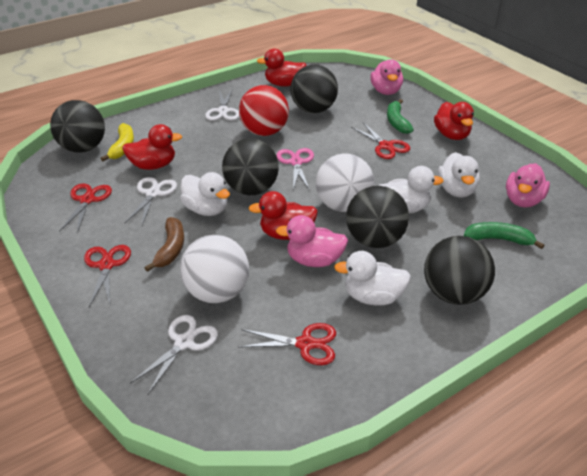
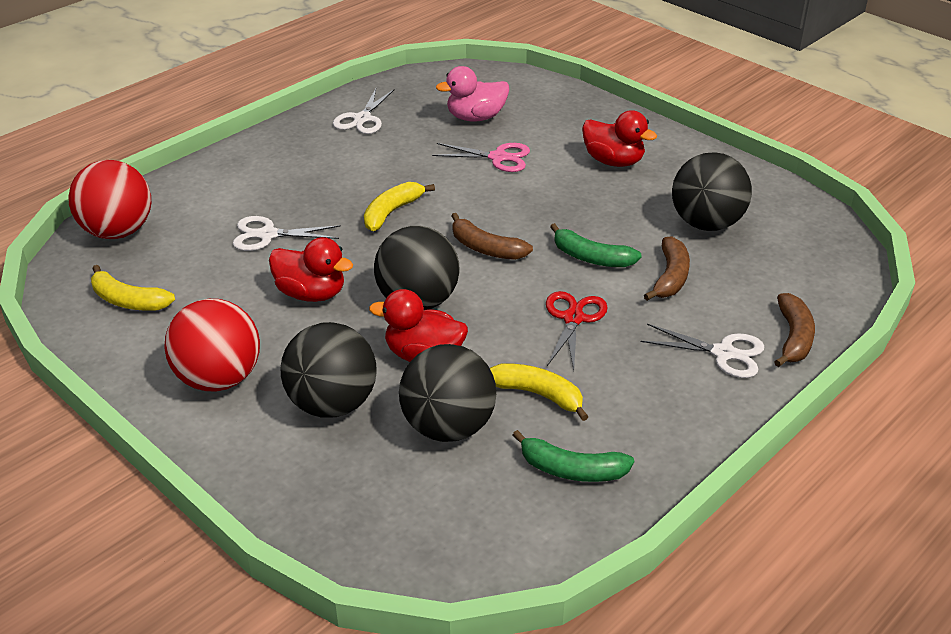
black ball: [50,100,105,153] [222,138,279,195] [291,65,338,113] [346,186,409,248] [424,236,495,305] = 5 -> [280,322,377,417] [374,226,460,310] [399,344,496,442] [672,152,752,231] = 4
brown banana: [145,217,184,272] = 1 -> [452,213,533,260] [644,236,690,301] [774,293,815,367] = 3
pink duck: [276,215,348,267] [370,59,403,95] [506,163,550,208] = 3 -> [436,66,509,122] = 1
red ball: [239,85,289,136] = 1 -> [68,160,151,239] [164,299,260,392] = 2
red duck: [122,124,182,170] [248,191,318,240] [257,49,307,87] [434,102,474,140] = 4 -> [269,237,353,302] [369,289,468,362] [582,110,657,167] = 3
red scissors: [59,184,112,233] [84,245,131,307] [239,323,336,365] [351,123,410,159] = 4 -> [546,291,608,370] = 1
white ball: [180,235,249,303] [316,153,374,212] = 2 -> none = 0
white duck: [180,172,230,216] [334,251,411,305] [379,166,444,213] [438,152,480,198] = 4 -> none = 0
yellow banana: [101,123,134,161] = 1 -> [91,265,175,311] [364,182,435,231] [490,364,589,421] = 3

